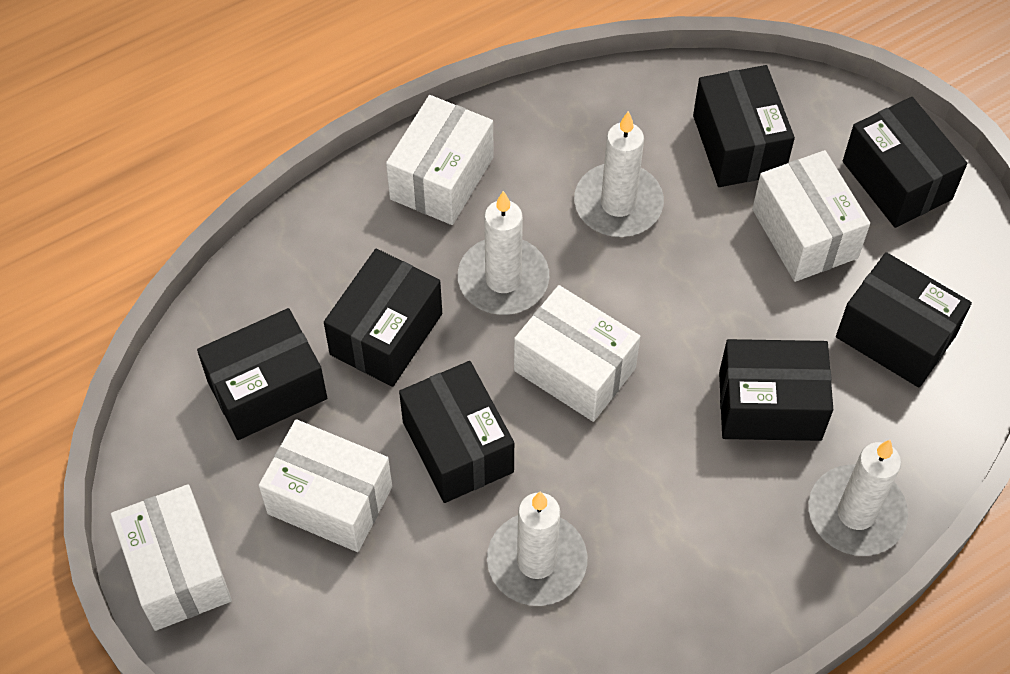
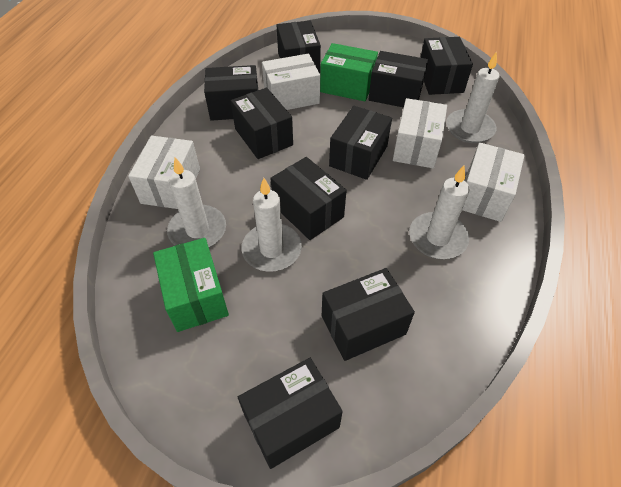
black box: [197,308,327,440] [324,249,442,387] [399,361,514,503] [693,65,795,187] [719,339,833,441] [836,252,972,388] [843,97,967,228] = 7 -> [204,65,258,121] [231,88,293,159] [238,358,343,469] [270,157,347,240] [277,20,321,73] [322,268,415,361] [329,106,392,180] [368,51,428,108] [421,37,473,95] = 9
green box: none = 0 -> [153,238,229,332] [320,43,378,101] = 2
white box: [111,484,232,631] [259,419,392,552] [386,95,494,225] [514,285,640,422] [752,150,870,282] = 5 -> [128,136,200,209] [262,53,320,110] [393,98,447,168] [462,142,525,222] = 4

